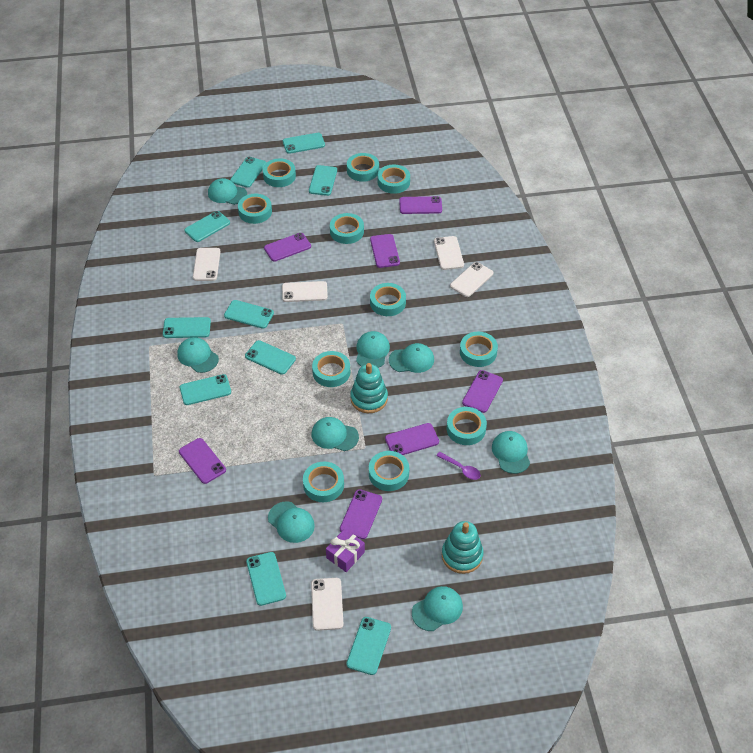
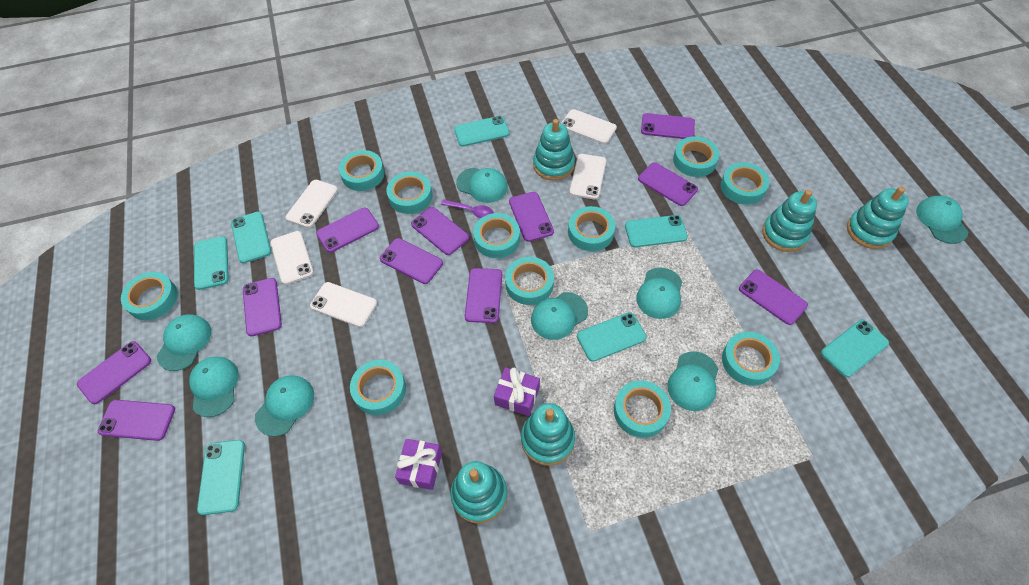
purple gift: [326,529,365,572] = 1 -> [395,439,442,490] [494,367,540,416] = 2
purple phone: [179,438,226,484] [264,233,311,262] [340,489,382,539] [370,234,400,268] [385,423,439,455] [399,196,442,214] [462,370,503,413] = 7 -> [77,341,151,404] [98,400,175,441] [243,278,282,336] [316,208,379,253] [380,238,443,284] [411,207,469,255] [465,268,502,323] [509,192,554,242] [638,162,698,206] [641,113,695,139] [739,269,808,325] = 11
turquoise phone: [163,317,211,338] [180,374,231,405] [184,211,230,242] [224,300,274,329] [230,157,266,188] [245,340,296,375] [246,552,286,606] [283,133,325,154] [309,165,337,196] [346,617,391,675] = 10 -> [194,236,229,290] [197,440,245,515] [231,212,271,263] [454,116,510,147] [577,312,647,362] [625,215,688,247] [821,319,889,377] = 7
turquoise stacking toy: [350,363,388,413] [442,521,484,574] = 2 -> [451,461,507,523] [521,403,575,466] [533,119,575,181] [762,190,817,252] [847,187,909,249] = 5

